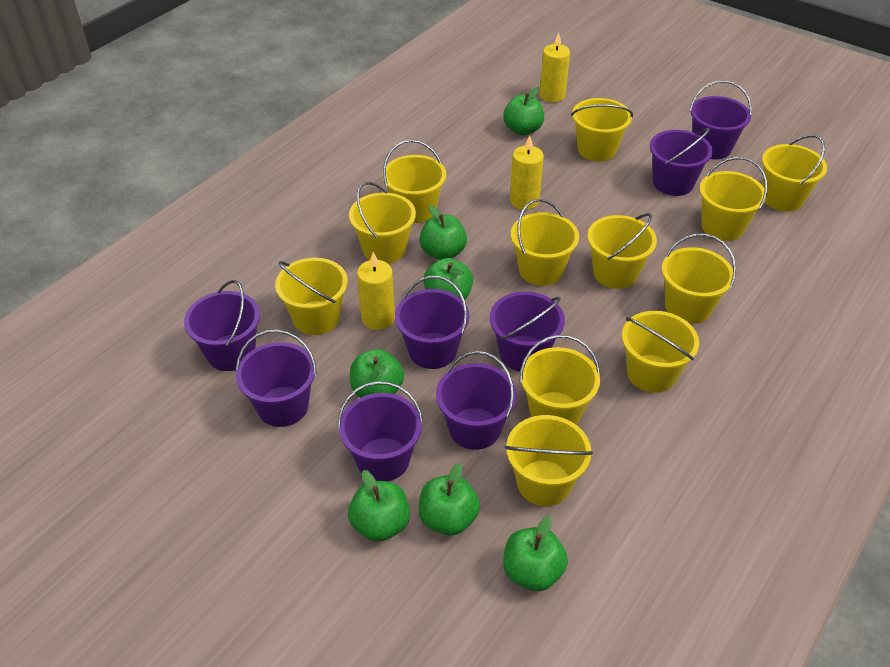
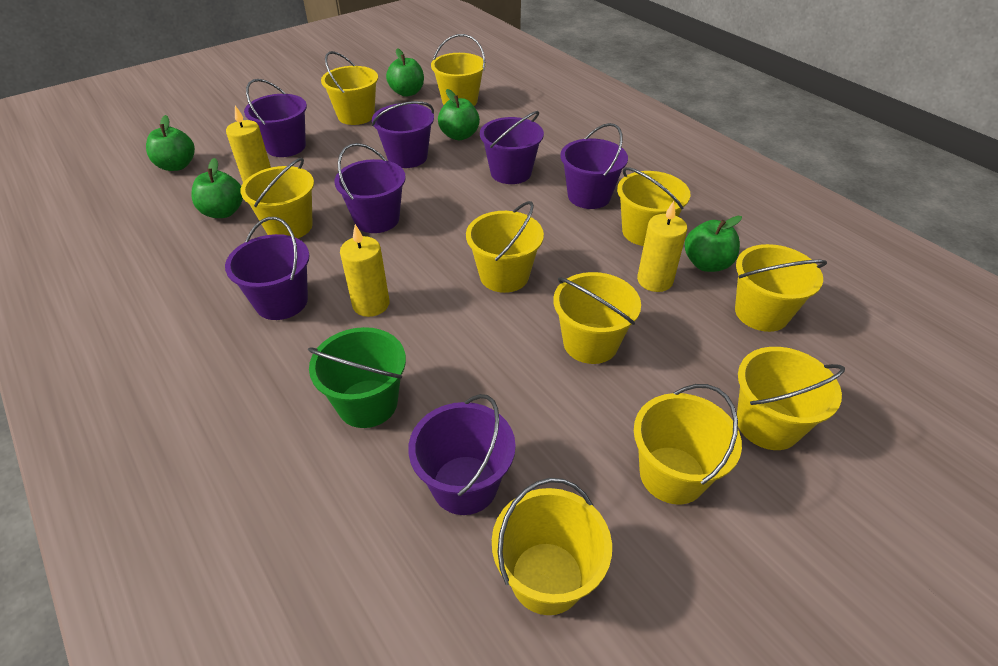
green apple: [348,470,410,542] [350,349,404,398] [419,205,467,260] [419,463,480,535] [423,258,473,300] [503,87,544,135] [503,516,568,591] = 7 -> [146,115,195,171] [191,158,243,218] [386,48,424,97] [438,89,480,140] [685,216,742,272] = 5
green bucket: none = 0 -> [308,327,406,428] = 1
purple bucket: [184,280,260,371] [236,329,317,427] [337,381,423,481] [395,276,469,369] [436,351,517,450] [490,292,565,371] [650,128,713,196] [689,80,752,159] = 8 -> [225,217,310,320] [244,79,307,157] [334,143,406,233] [372,101,434,168] [408,394,516,515] [480,111,544,184] [560,123,628,209] = 7
yellow bucket: [275,258,348,335] [349,182,416,264] [382,140,446,223] [505,415,593,506] [511,199,579,286] [520,335,600,425] [571,98,633,161] [587,213,657,289] [622,311,699,393] [662,234,736,324] [699,157,768,241] [762,135,827,212] = 12 -> [241,158,314,238] [321,51,378,125] [431,34,486,106] [466,201,544,293] [492,478,612,615] [553,272,641,364] [617,167,690,246] [634,384,742,505] [735,244,827,332] [737,347,845,450] = 10

